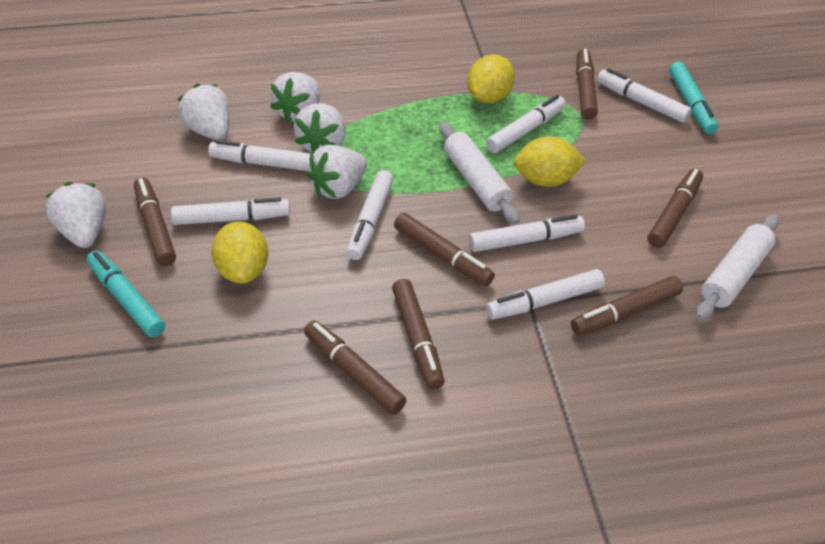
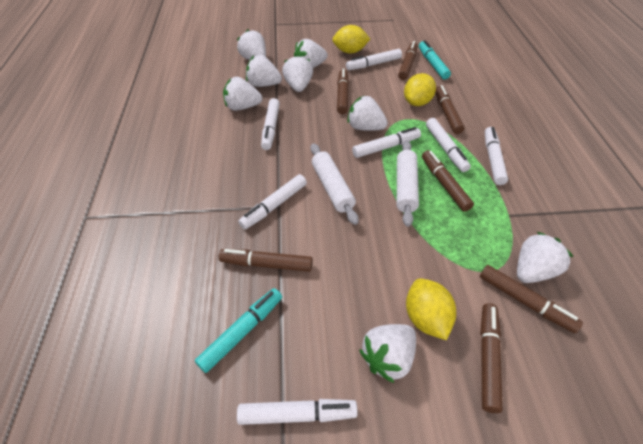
white strawberry: [45,182,106,248] [177,84,229,140] [270,72,320,123] [294,103,345,153] [307,145,367,199] = 5 -> [223,77,262,111] [237,29,266,60] [246,55,282,87] [282,55,313,92] [294,39,328,68] [348,95,388,131] [359,324,416,383] [517,232,573,283] = 8

